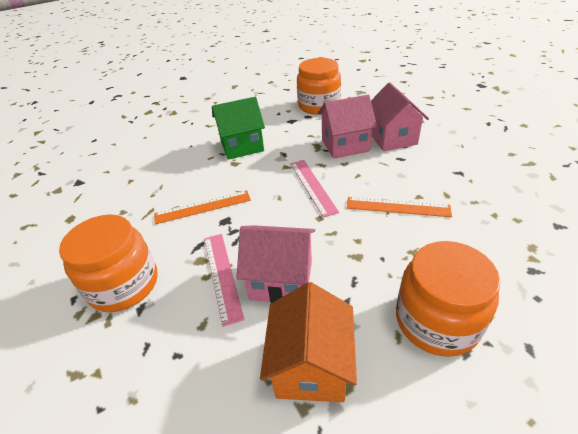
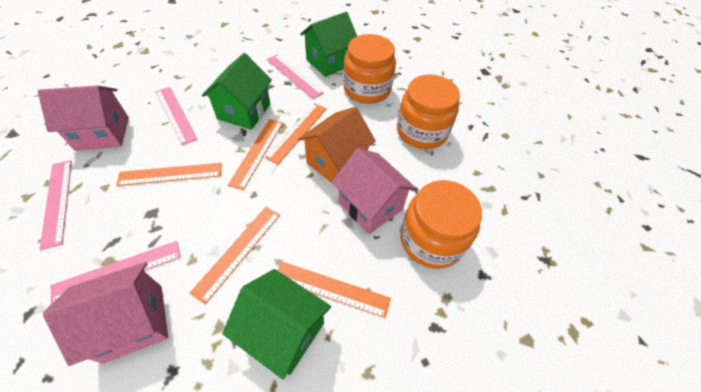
green house: [212,97,265,160] = 1 -> [202,53,272,130] [222,269,331,379] [300,12,357,77] = 3
orange ruler: [154,190,251,224] [347,197,452,217] = 2 -> [116,163,222,186] [190,207,280,304] [228,119,283,190] [265,103,327,164] [277,261,391,318] = 5
pink ruler: [204,234,244,327] [290,160,339,217] = 2 -> [40,160,72,250] [51,241,181,304] [156,87,197,145] [266,55,324,99] = 4

